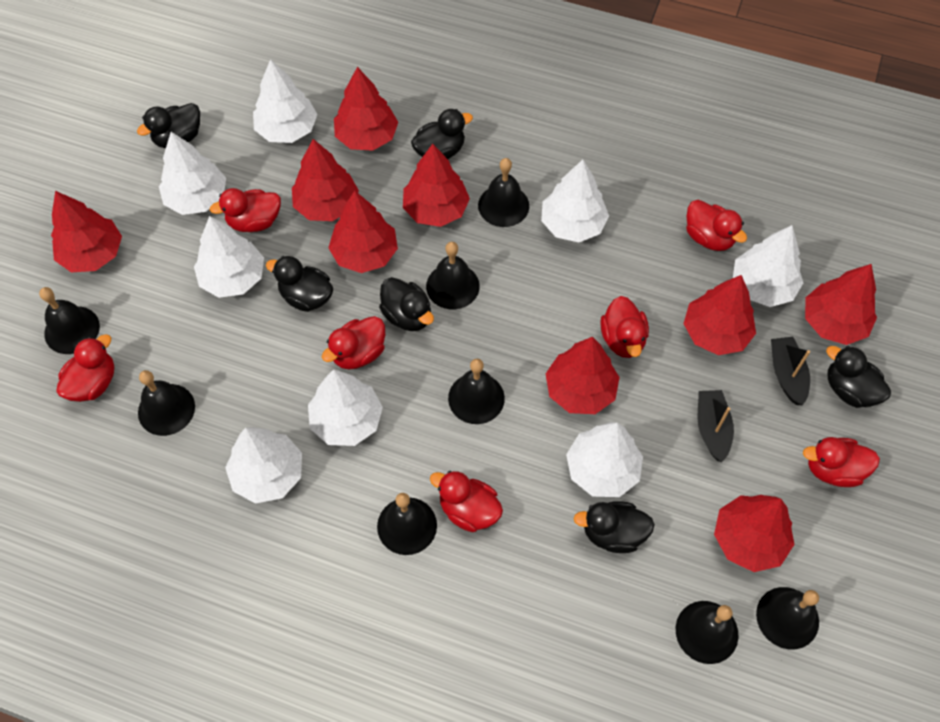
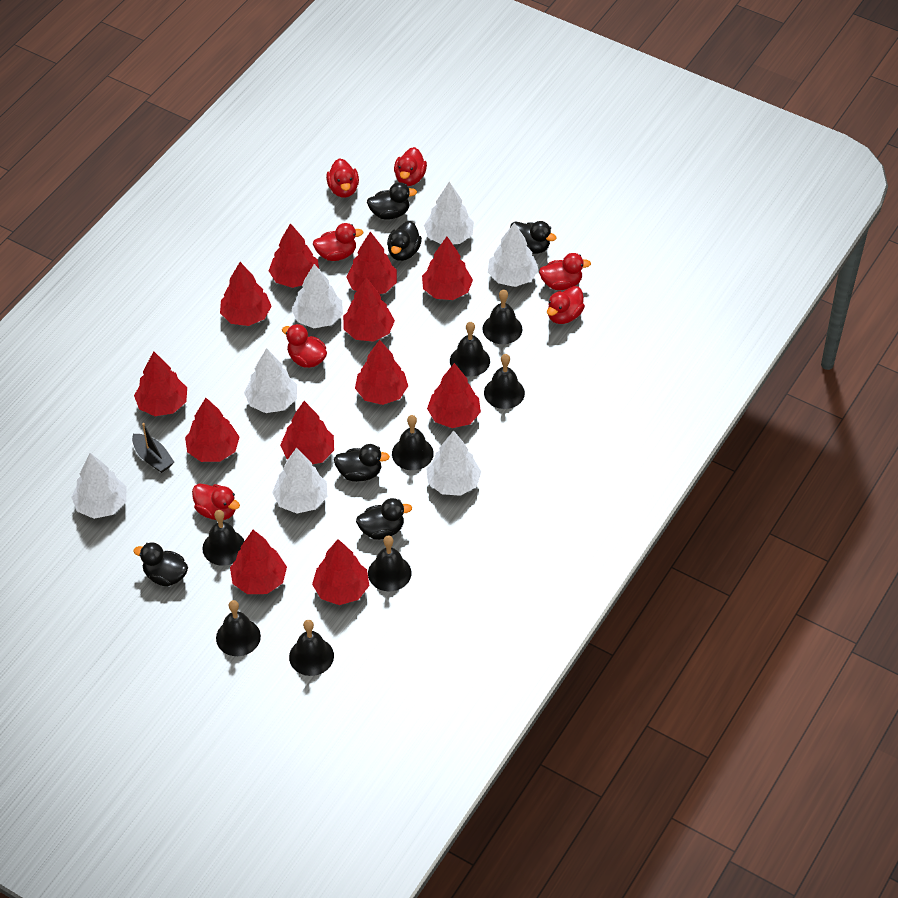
black boat: [698,390,734,462] [771,337,810,405] = 2 -> [132,423,174,473] = 1
red tree: [51,191,122,272] [292,139,359,221] [328,191,398,273] [334,67,398,151] [403,144,470,227] [546,337,620,414] [684,275,756,355] [714,495,795,572] [805,264,877,345] = 9 -> [134,351,187,416] [185,398,240,462] [220,262,271,326] [230,530,287,594] [269,223,319,288] [280,401,334,464] [312,539,369,605] [343,277,395,342] [346,232,397,294] [355,340,408,405] [422,237,473,300] [427,363,481,428] = 12
white tree: [159,132,226,215] [194,216,264,298] [225,427,302,504] [253,59,318,143] [308,369,383,446] [541,159,609,242] [566,422,643,497] [733,225,803,307] = 8 -> [71,453,127,519] [244,348,297,413] [272,448,327,513] [291,264,343,328] [424,182,474,244] [426,431,481,496] [488,222,539,287] = 7

